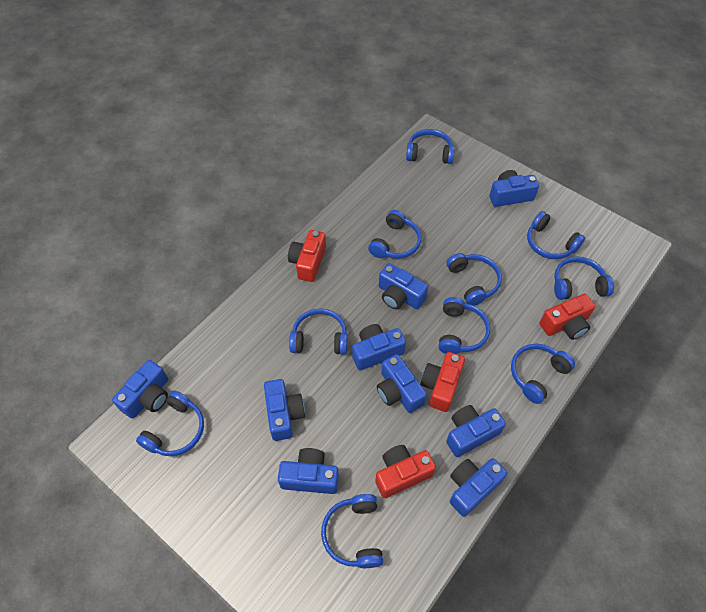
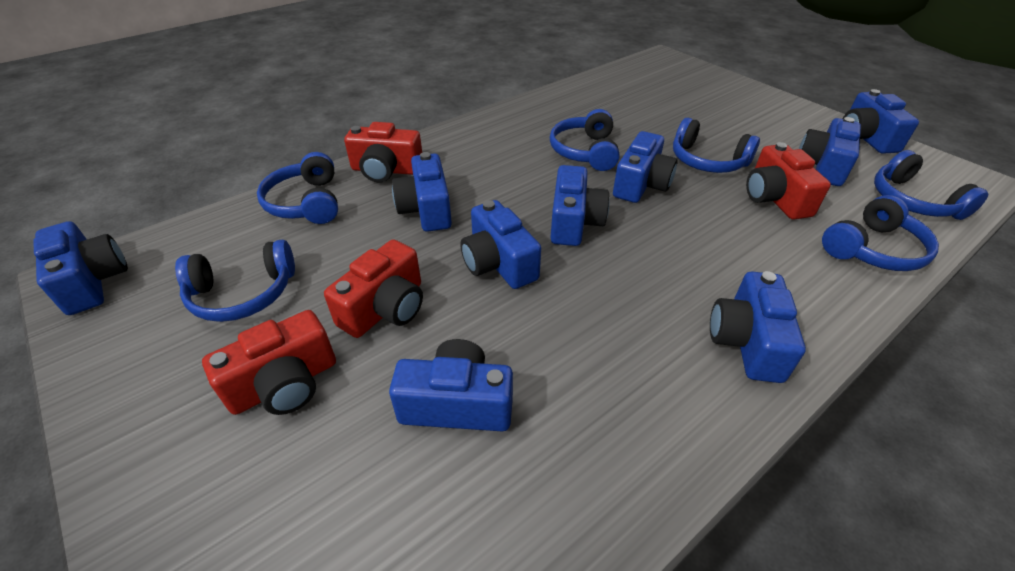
blue headphones: [136,391,204,456] [289,308,348,355] [321,494,383,568] [368,210,421,259] [406,129,455,164] [439,297,490,354] [446,253,502,306] [511,344,575,404] [527,211,585,259] [554,257,614,300] = 10 -> [175,240,295,322] [257,152,338,224] [550,109,620,171] [673,118,760,173] [822,195,939,271] [874,150,988,220] = 6

